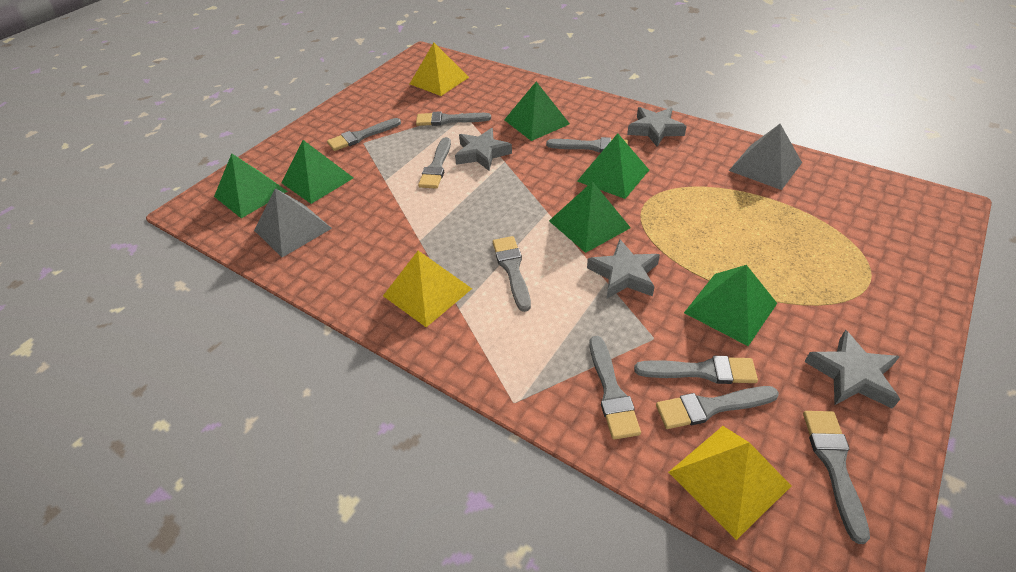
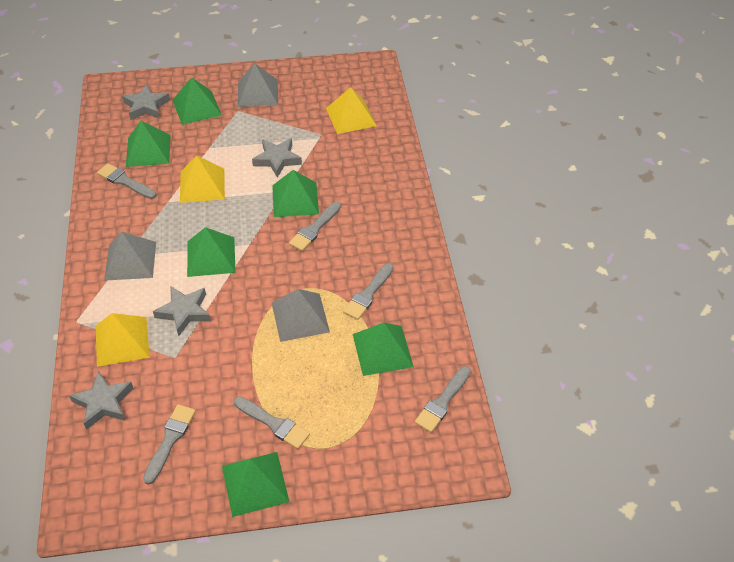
grey brush: [327,118,401,151] [416,111,491,126] [418,137,451,189] [493,236,531,312] [546,137,628,153] [589,336,641,440] [634,356,758,384] [656,386,779,429] [803,411,870,544] = 9 -> [97,163,156,199] [143,404,196,485] [234,396,310,449] [289,202,341,251] [343,263,393,320] [415,366,471,433] = 6
grey pyramid: [254,188,332,257] [729,124,802,190] = 2 -> [104,232,156,281] [238,63,278,107] [272,289,330,342] = 3

